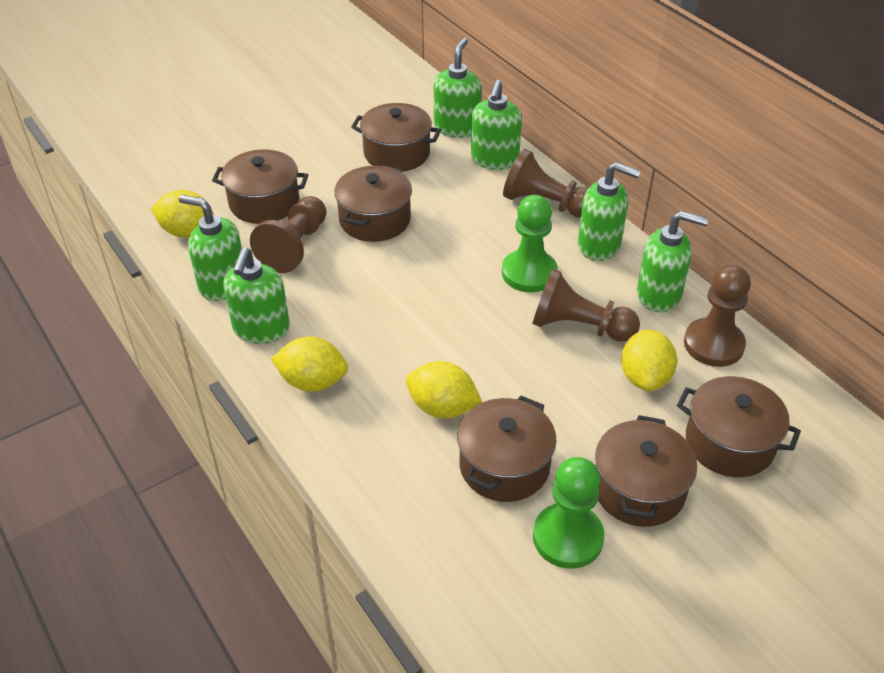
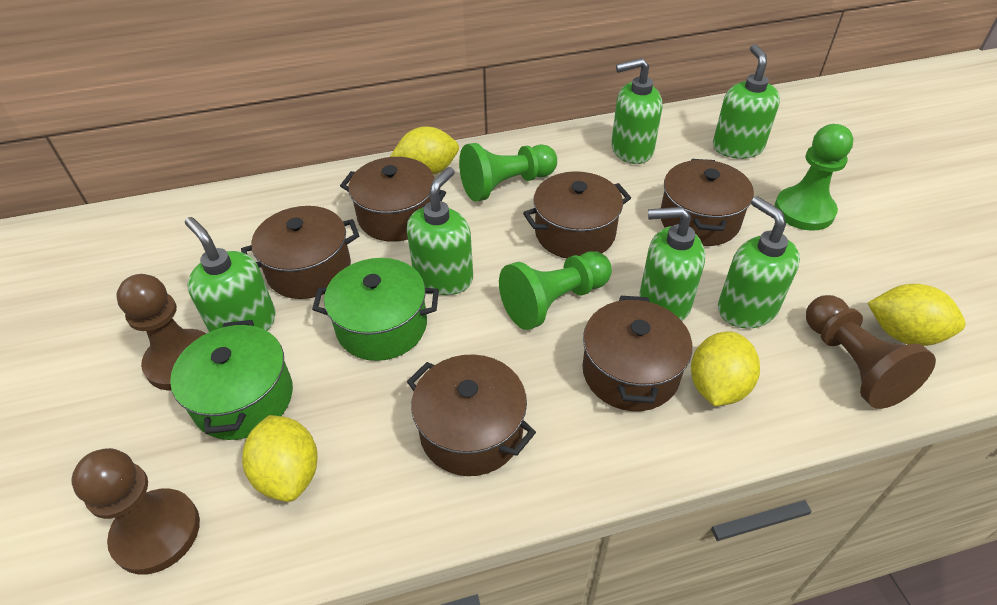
brown pawn: [250,196,326,273] [503,149,589,218] [532,268,640,342] [684,265,751,367] = 4 -> [71,448,200,575] [116,274,206,391] [806,295,936,409] = 3
green pawn: [502,195,558,292] [533,457,605,569] = 2 -> [459,143,557,202] [499,251,612,330] [775,124,853,231] = 3
green pot: none = 0 -> [170,320,293,440] [312,258,439,361] = 2

